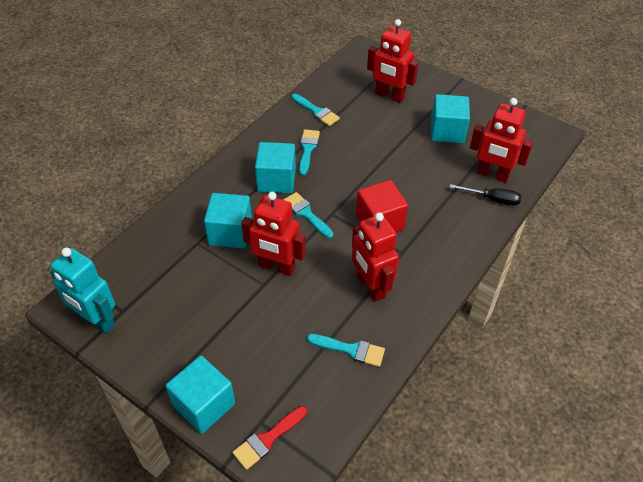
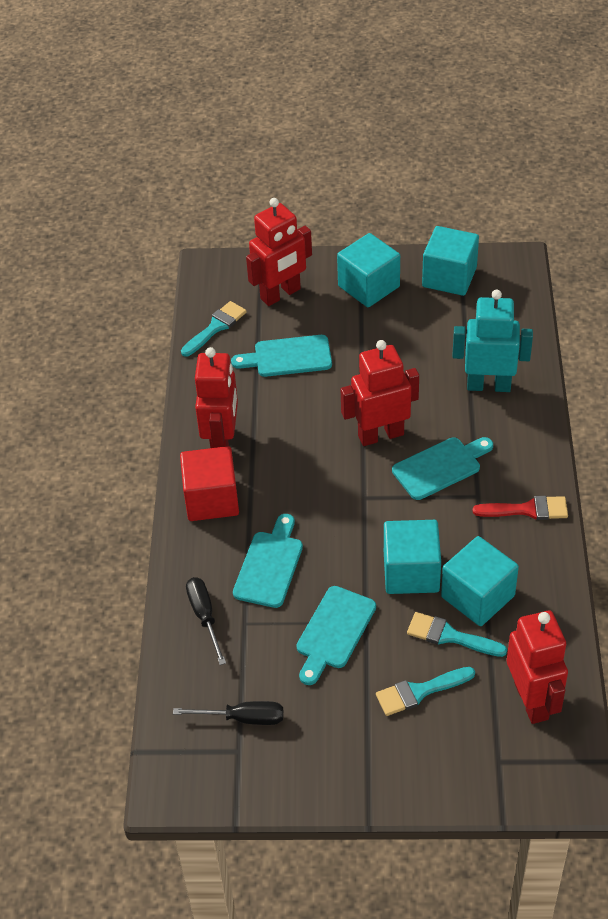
black screwdriver: [449,184,521,205] = 1 -> [173,701,283,725] [186,577,226,665] = 2
turquoise brush: [283,192,334,238] [291,94,340,126] [299,129,320,175] [307,334,385,367] = 4 -> [181,301,247,357] [376,667,475,716] [407,612,507,657] = 3
turquoise cutting board: none = 0 -> [231,335,332,377] [233,514,303,608] [297,586,376,685] [392,437,493,500] = 4

